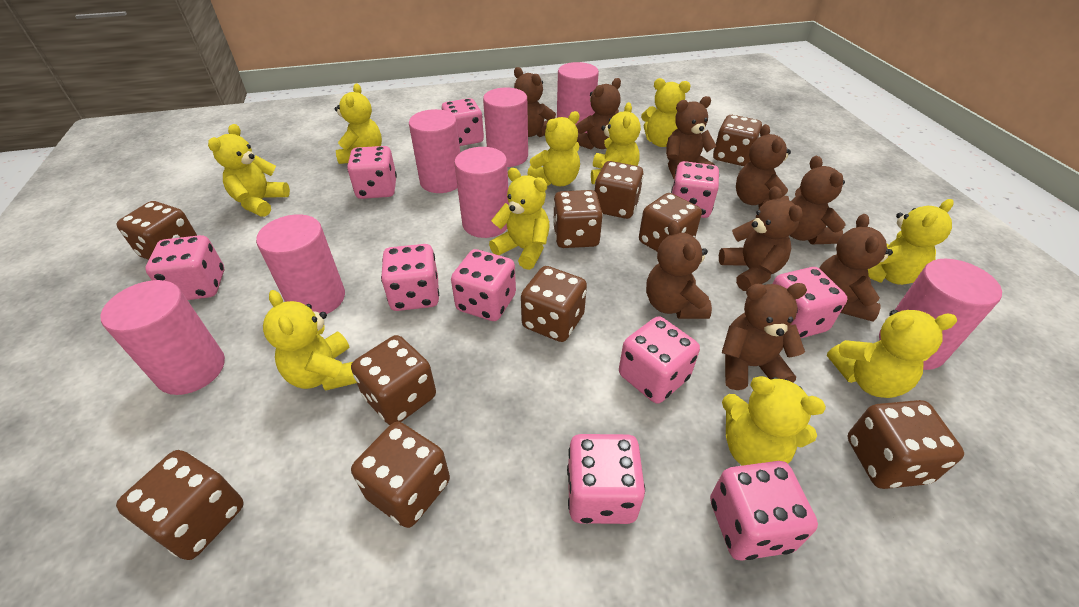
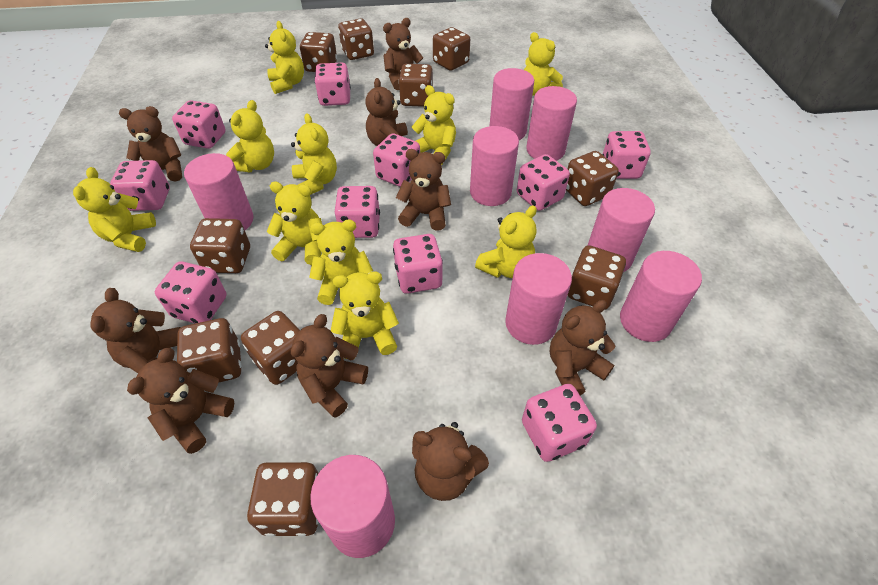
pink cylinder: [100,280,225,395] [256,214,345,314] [409,109,460,193] [454,147,509,238] [483,88,528,167] [557,62,599,133] [879,259,1002,370] = 7 -> [184,153,254,230] [310,455,395,558] [470,126,519,206] [490,68,534,140] [505,253,572,345] [526,86,577,161] [588,188,655,272] [620,251,702,342] = 8

